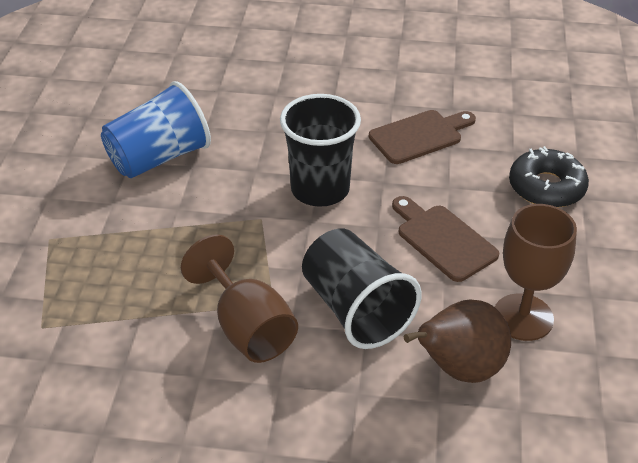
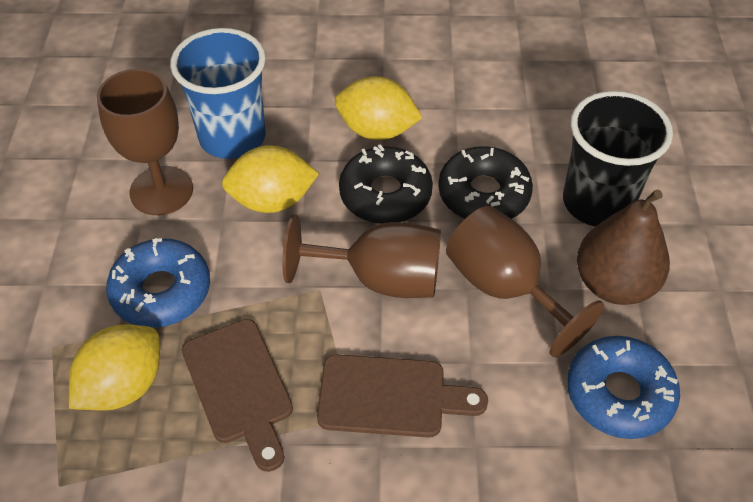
black cup: [280,94,361,207] [302,229,422,349] = 2 -> [563,91,673,227] = 1
black donut: [509,146,589,208] = 1 -> [339,144,433,224] [438,146,533,219] = 2
blue donut: none = 0 -> [106,238,210,328] [567,336,680,439] = 2
brown goblet: [181,235,298,363] [495,204,577,341] = 2 -> [97,69,193,215] [282,215,441,298] [446,206,604,357] = 3
yellow lemon: none = 0 -> [69,324,160,411] [222,145,319,213] [335,76,423,140] = 3

